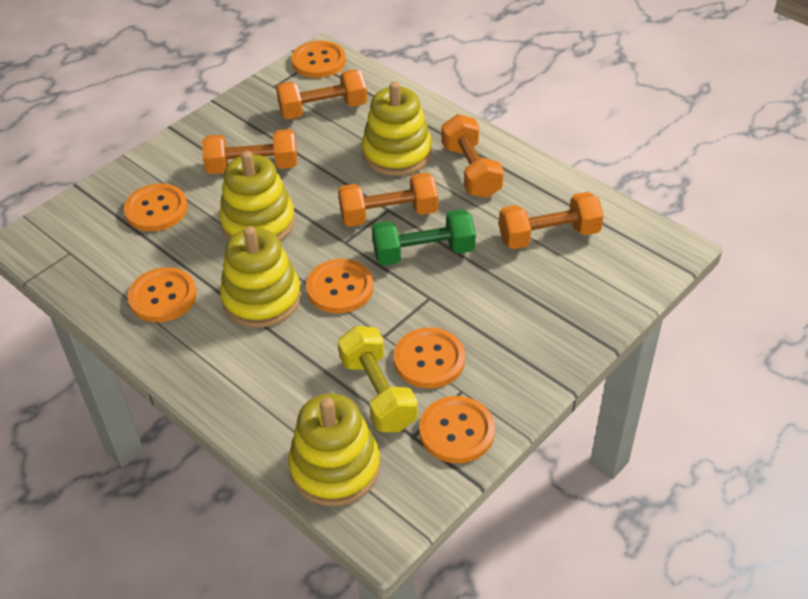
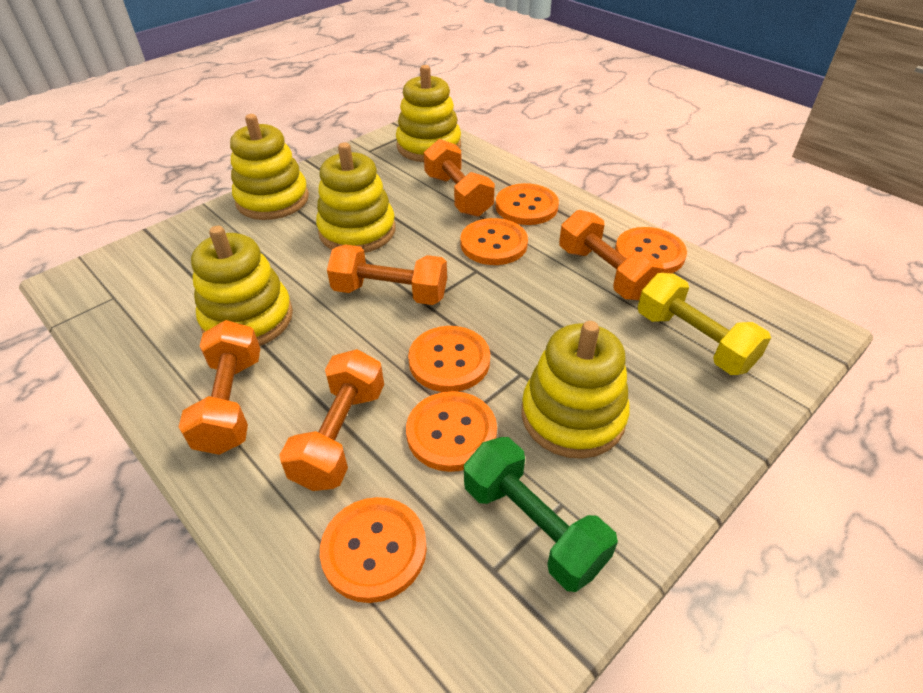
yellow stacking toy: [219,151,295,241] [220,226,301,328] [288,394,380,506] [362,81,432,176] = 4 -> [191,226,293,346] [230,114,309,220] [316,142,396,253] [396,65,461,162] [522,321,630,459] = 5

